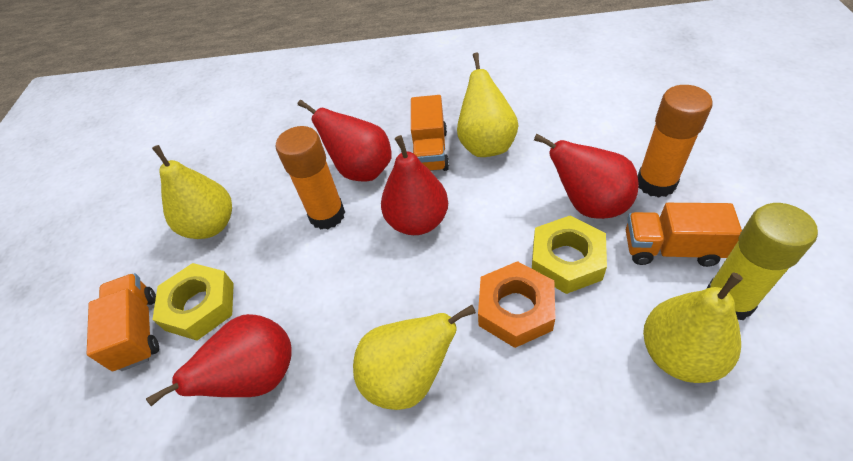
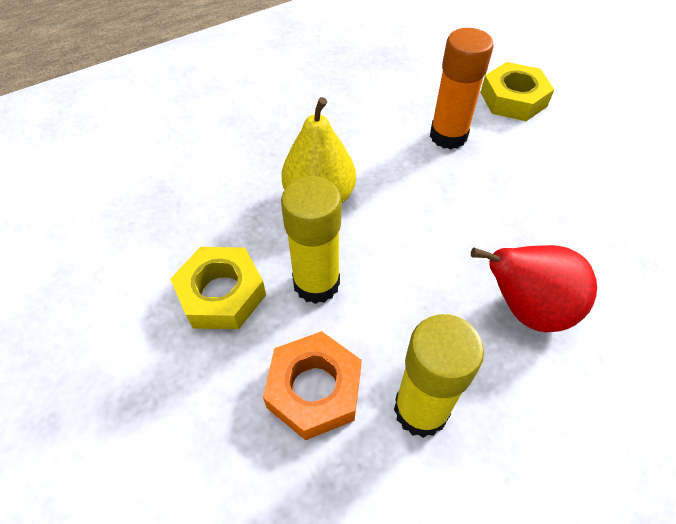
orange glue stick: [276,126,345,229] [638,85,713,198] = 2 -> [430,28,494,149] = 1
orange truck: [87,273,159,371] [411,95,449,171] [626,203,742,267] = 3 -> none = 0
red pear: [146,314,292,406] [298,100,392,181] [381,135,448,235] [534,134,638,219] = 4 -> [471,245,597,332] = 1
yellow glue stick: [707,203,818,320] = 1 -> [281,176,342,304] [394,314,484,438] = 2
yellow pear: [152,145,232,239] [353,305,476,410] [457,53,518,157] [643,272,743,383] = 4 -> [281,97,356,204] = 1

